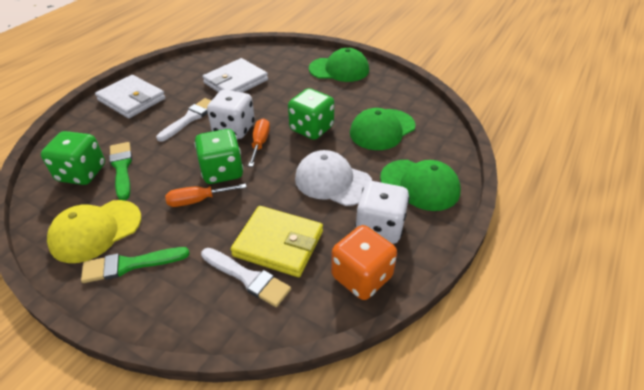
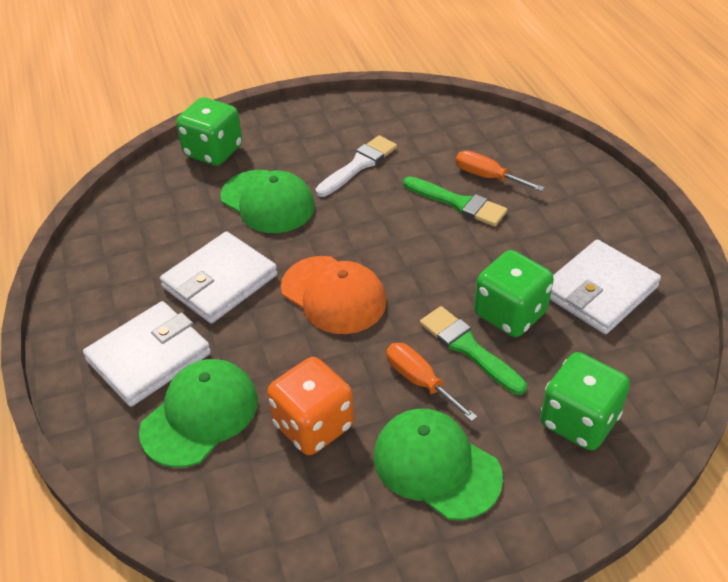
orange cap: none = 0 -> [281,256,387,334] = 1
white brush: [156,98,212,142] [201,248,291,307] = 2 -> [316,135,397,197] = 1
white cap: [295,150,372,206] = 1 -> none = 0
white dice: [207,90,255,139] [355,181,410,244] = 2 -> none = 0
white wallet: [95,75,166,118] [202,58,268,93] = 2 -> [83,301,211,407] [160,231,278,323] [550,239,661,334] = 3
yellow cap: [47,200,141,263] = 1 -> none = 0
yellow wallet: [230,206,323,277] = 1 -> none = 0

